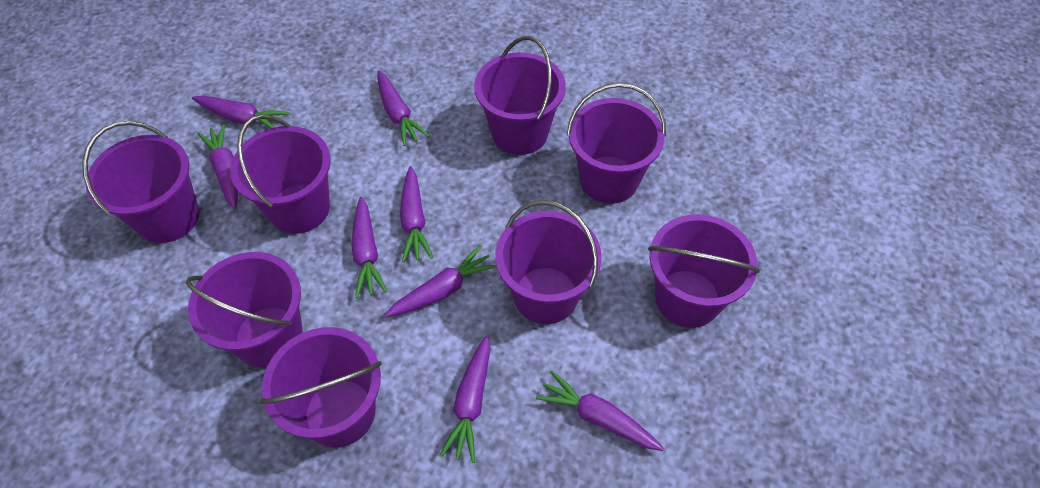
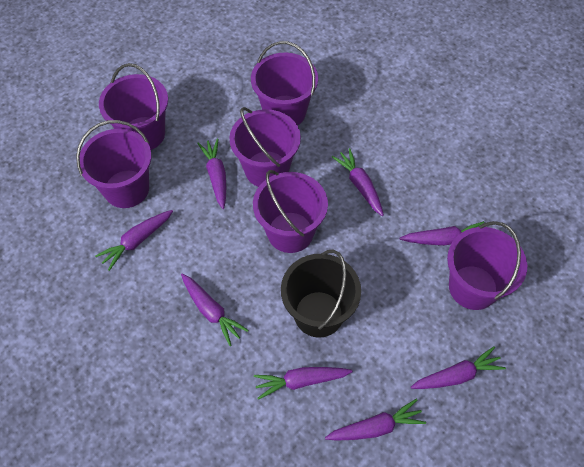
black bucket: none = 0 -> [281,250,361,338] = 1
purple bucket: [82,121,199,243] [186,252,303,368] [230,115,331,234] [260,327,382,447] [474,36,566,155] [495,200,602,324] [567,83,666,204] [648,214,760,328] = 8 -> [76,120,151,208] [99,63,168,150] [230,107,301,187] [251,41,318,126] [253,170,328,253] [447,221,527,310] = 6

